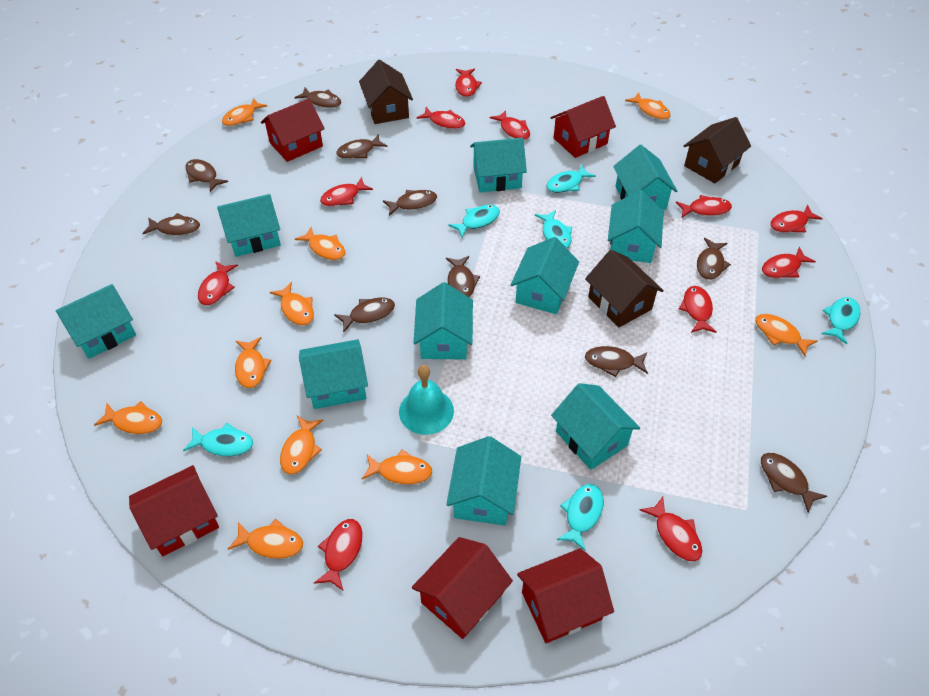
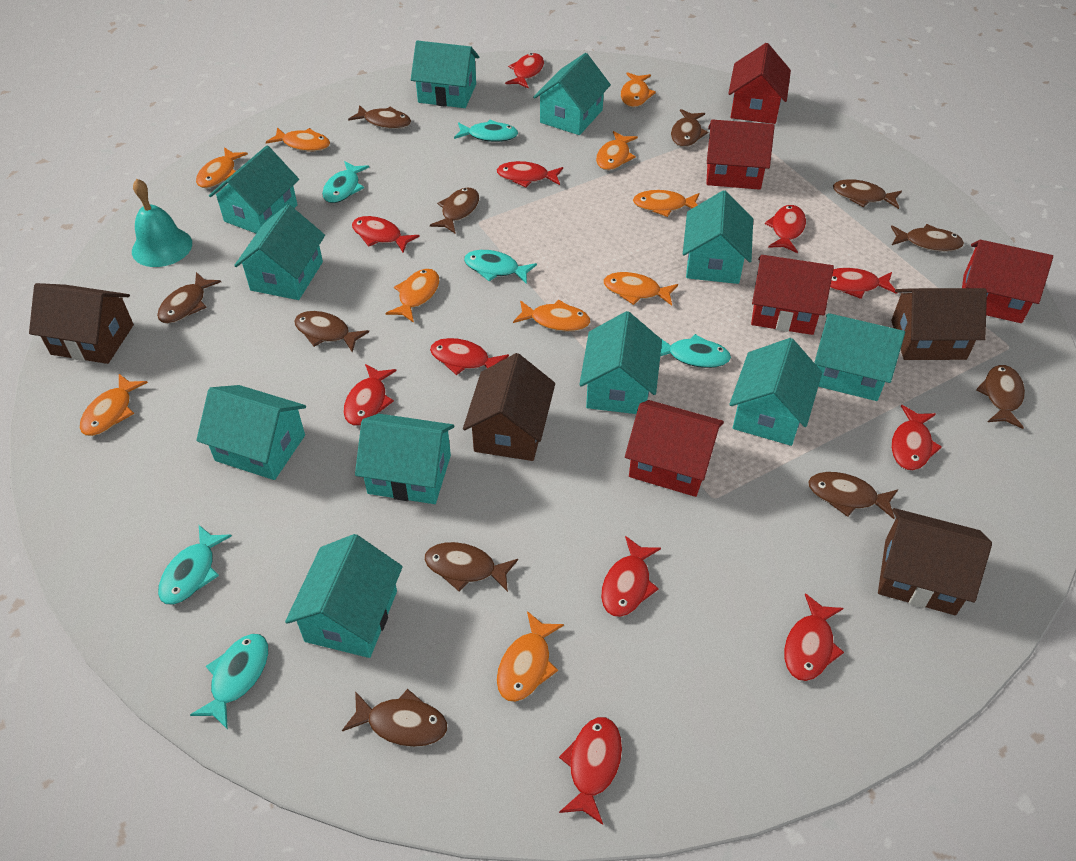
brown fish: [142,213,200,236] [185,159,228,192] [294,87,341,108] [334,297,395,333] [336,134,388,159] [383,190,437,216] [446,256,480,297] [585,346,648,377] [697,238,731,280] [761,453,827,512] = 10 -> [157,272,221,324] [294,311,369,352] [342,689,447,747] [348,105,411,129] [424,542,518,592] [430,188,479,234] [671,109,708,147] [808,472,898,519] [833,179,902,209] [891,224,964,252] [976,365,1025,429] = 11
brown house: [359,60,413,124] [585,250,664,327] [684,117,751,183] = 3 -> [29,283,134,364] [463,353,555,461] [878,508,992,615] [891,288,987,360] = 4
turquoise house: [56,284,136,359] [217,194,281,257] [299,339,368,409] [413,282,473,359] [446,436,521,525] [470,138,527,192] [511,237,579,314] [551,383,640,470] [608,190,664,263] [613,145,677,210] = 10 -> [196,385,306,480] [209,146,299,234] [234,204,325,300] [285,534,403,658] [355,414,454,504] [411,40,479,108] [533,53,611,135] [579,311,662,414] [683,190,753,284] [729,338,822,446] [814,313,905,401] = 11

